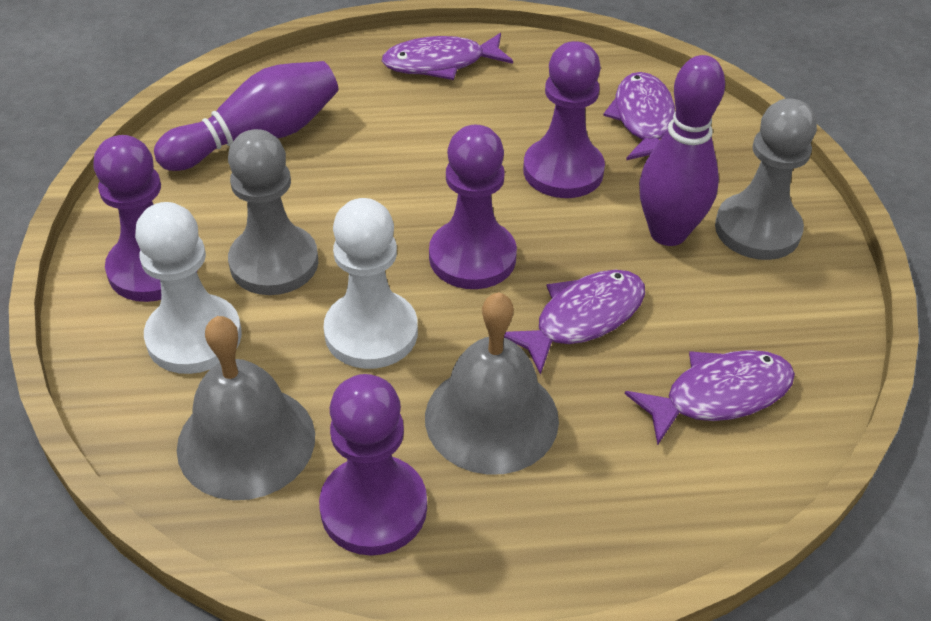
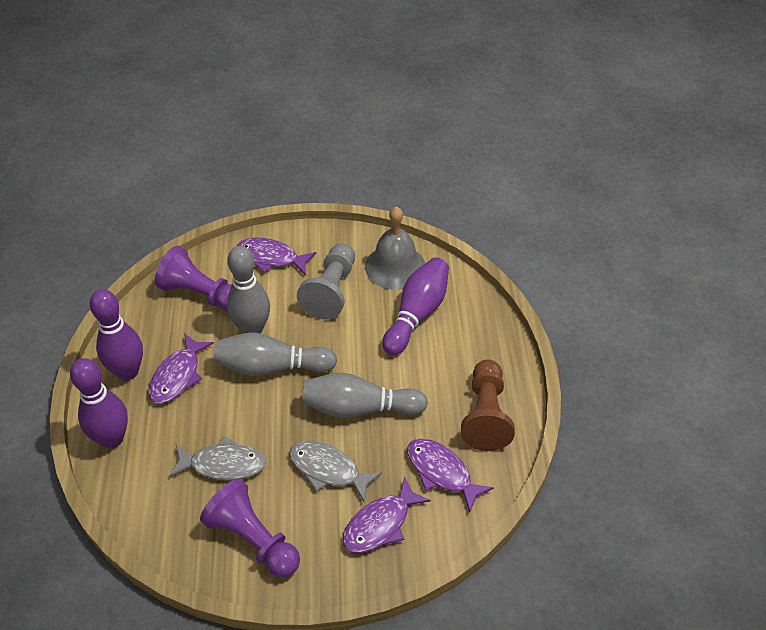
brown pawn: none = 0 -> [461,359,515,451] = 1
grey bell: [177,316,315,500] [425,292,559,475] = 2 -> [365,206,425,290] = 1
grey bowling pin: none = 0 -> [214,332,337,376] [227,246,270,333] [302,372,428,418] = 3
grey fish: none = 0 -> [169,436,266,480] [289,441,382,502] = 2
grey pawn: [228,129,318,295] [715,98,817,260] = 2 -> [297,244,355,320] = 1
purple bowling pin: [154,61,338,171] [639,55,725,246] = 2 -> [70,358,128,448] [90,289,143,380] [383,257,449,355] = 3
purple pawn: [93,135,198,302] [319,374,427,556] [429,125,517,289] [523,41,605,198] = 4 -> [155,246,232,312] [200,479,300,578] = 2
white pawn: [135,202,242,374] [324,198,418,369] = 2 -> none = 0

